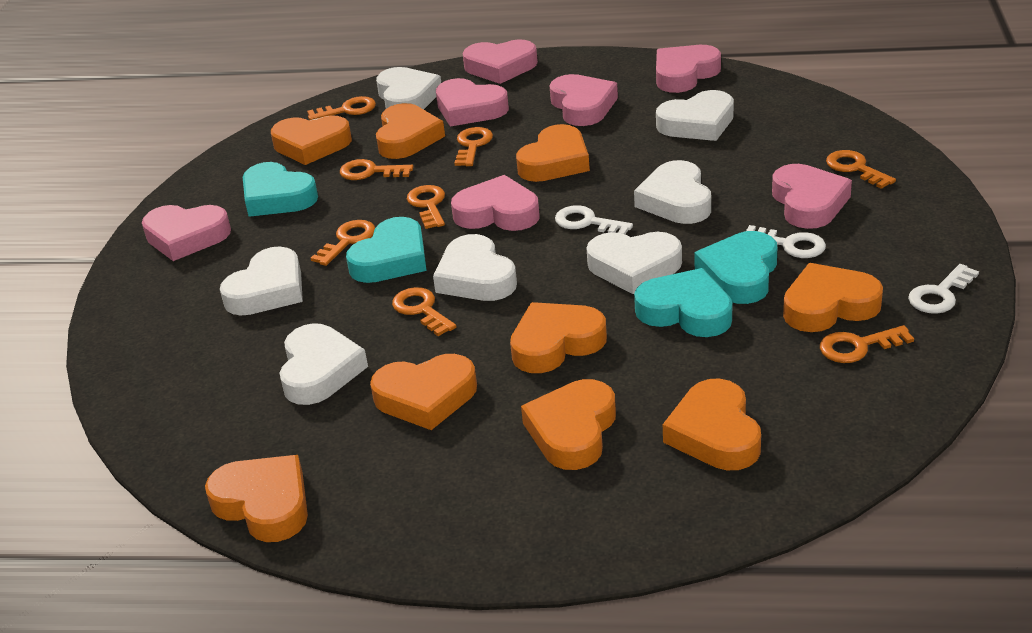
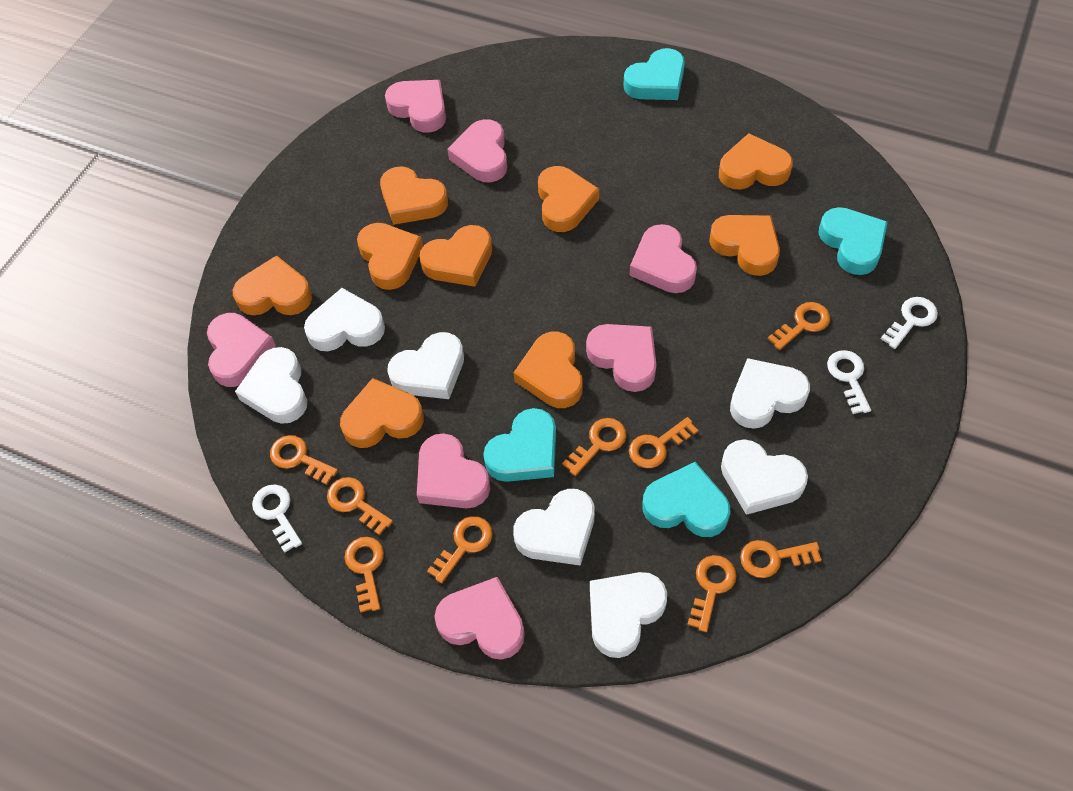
orange key: [307,96,376,120] [311,220,375,266] [340,159,413,180] [392,287,457,336] [407,185,445,229] [455,127,493,166] [820,325,914,363] [826,150,896,189] = 8 -> [270,435,338,485] [327,477,393,535] [344,537,384,613] [427,516,493,584] [562,418,627,476] [629,417,698,468] [687,555,737,632] [740,540,822,578] [768,302,830,350] = 9

